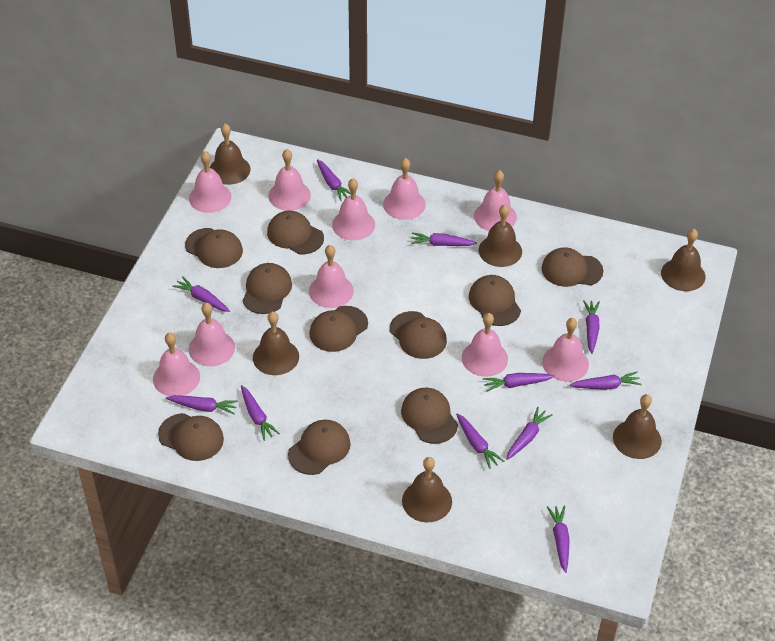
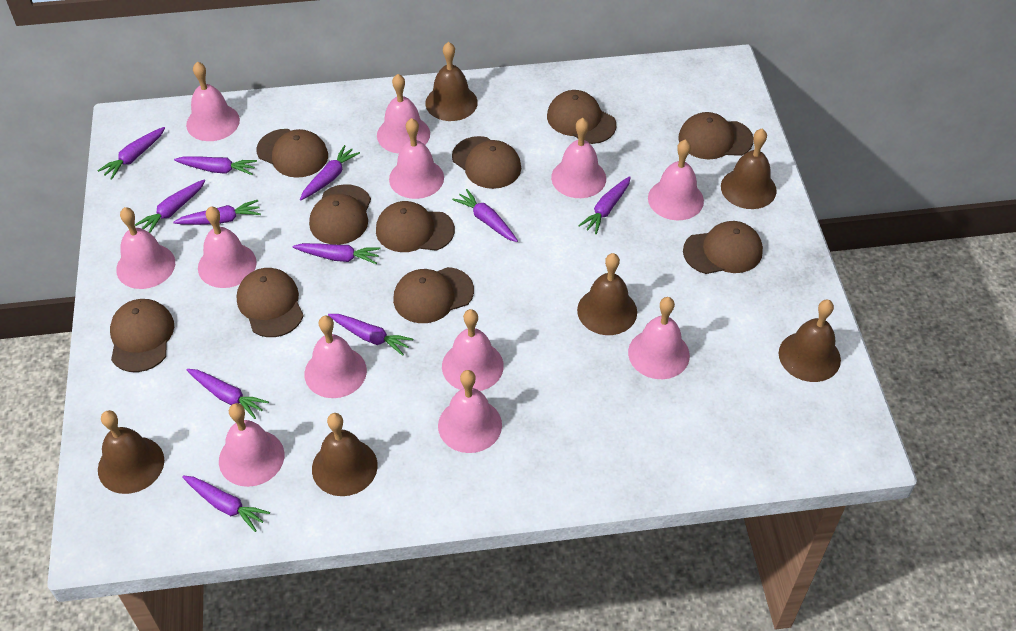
pink bell: [153,333,200,396] [189,151,231,213] [189,303,235,366] [268,149,311,211] [309,245,354,308] [332,178,375,240] [383,158,426,220] [462,313,508,377] [474,170,517,231] [542,318,589,382] = 10 -> [116,207,175,289] [186,62,240,141] [198,206,257,288] [219,403,284,487] [304,316,367,398] [377,74,430,154] [389,118,444,199] [438,370,502,453] [442,309,504,391] [551,118,606,198] [628,297,690,379] [648,140,704,220] = 12

